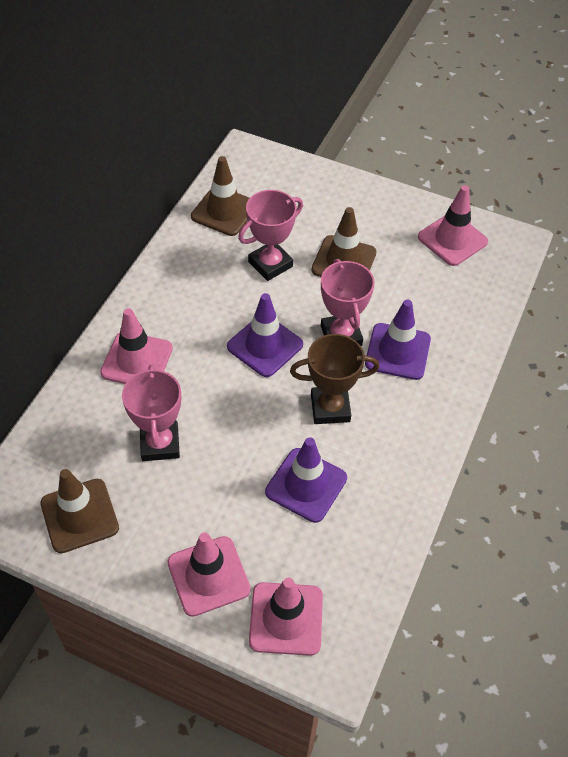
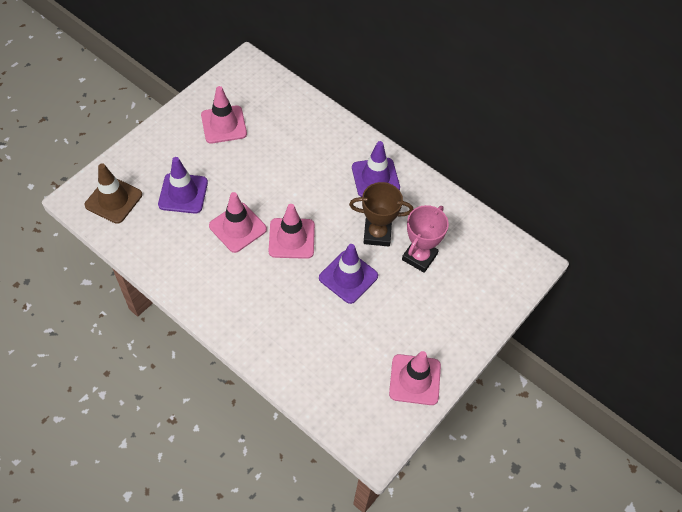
brown traffic cone: [40,469,119,553] [191,156,249,236] [311,207,377,277] = 3 -> [85,163,142,224] = 1
pink trophy: [122,365,181,461] [238,190,303,281] [321,259,375,346] = 3 -> [402,205,449,273] = 1

